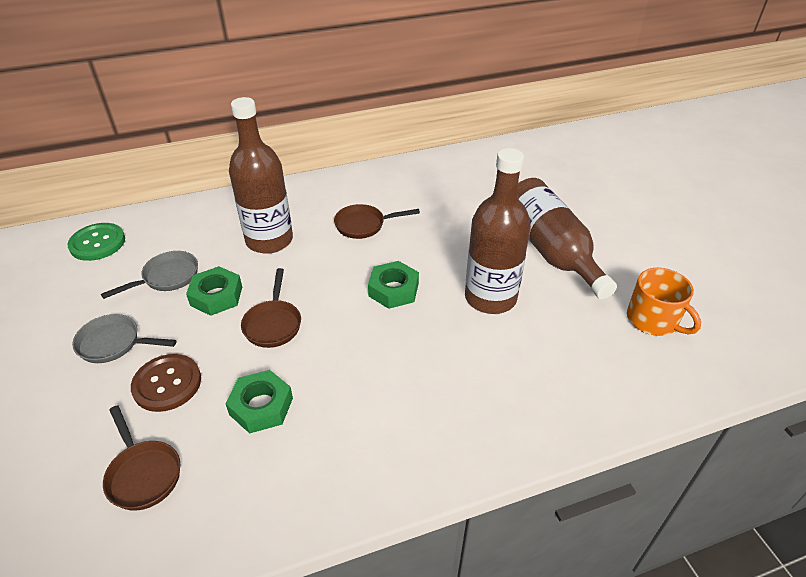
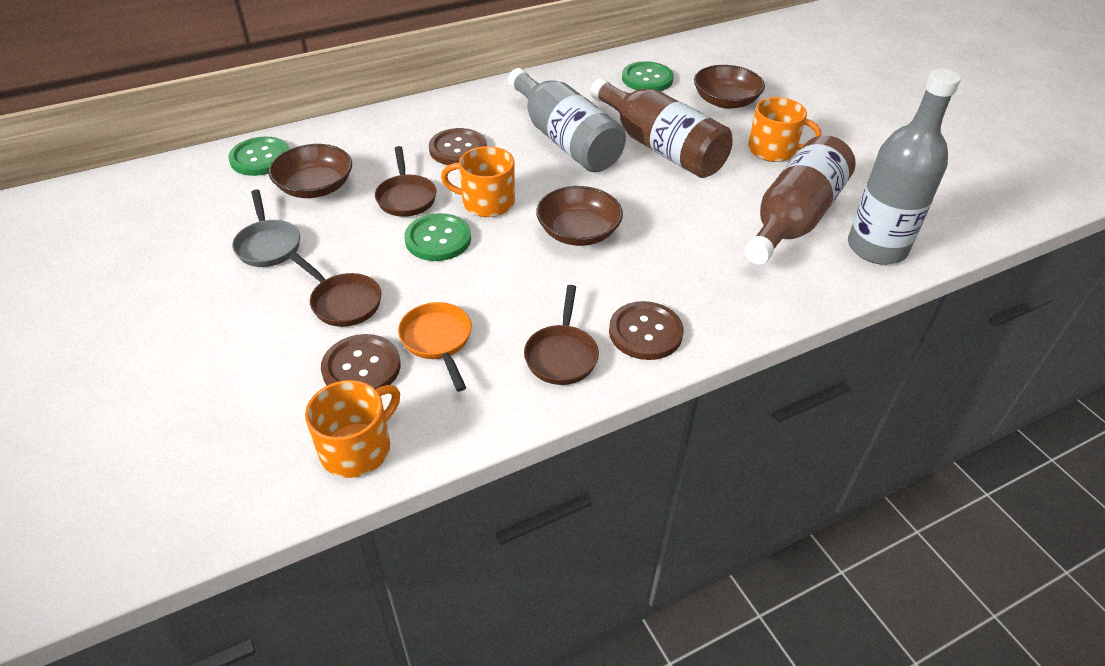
brown bottle: [229,97,293,254] [465,148,531,314] [517,178,617,299] = 3 -> [590,78,733,178] [744,135,856,265] = 2
brown bowl: none = 0 -> [268,144,352,198] [536,186,623,246] [694,65,765,109] = 3
brown button: [131,354,201,412] = 1 -> [321,334,401,389] [429,128,487,165] [609,301,684,360] = 3
green button: [67,223,125,261] = 1 -> [228,137,289,176] [404,213,471,261] [622,61,674,91] = 3
green nut: [186,266,242,316] [225,370,293,434] [368,261,419,309] = 3 -> none = 0
grey bottle: none = 0 -> [508,68,626,172] [848,69,961,265] = 2
grey pan: [72,314,177,363] [101,251,198,299] = 2 -> [232,190,300,267] = 1
orange mug: [627,268,701,336] = 1 -> [305,380,400,478] [441,146,515,217] [748,97,821,162] = 3
orange pan: none = 0 -> [398,302,472,391] = 1

